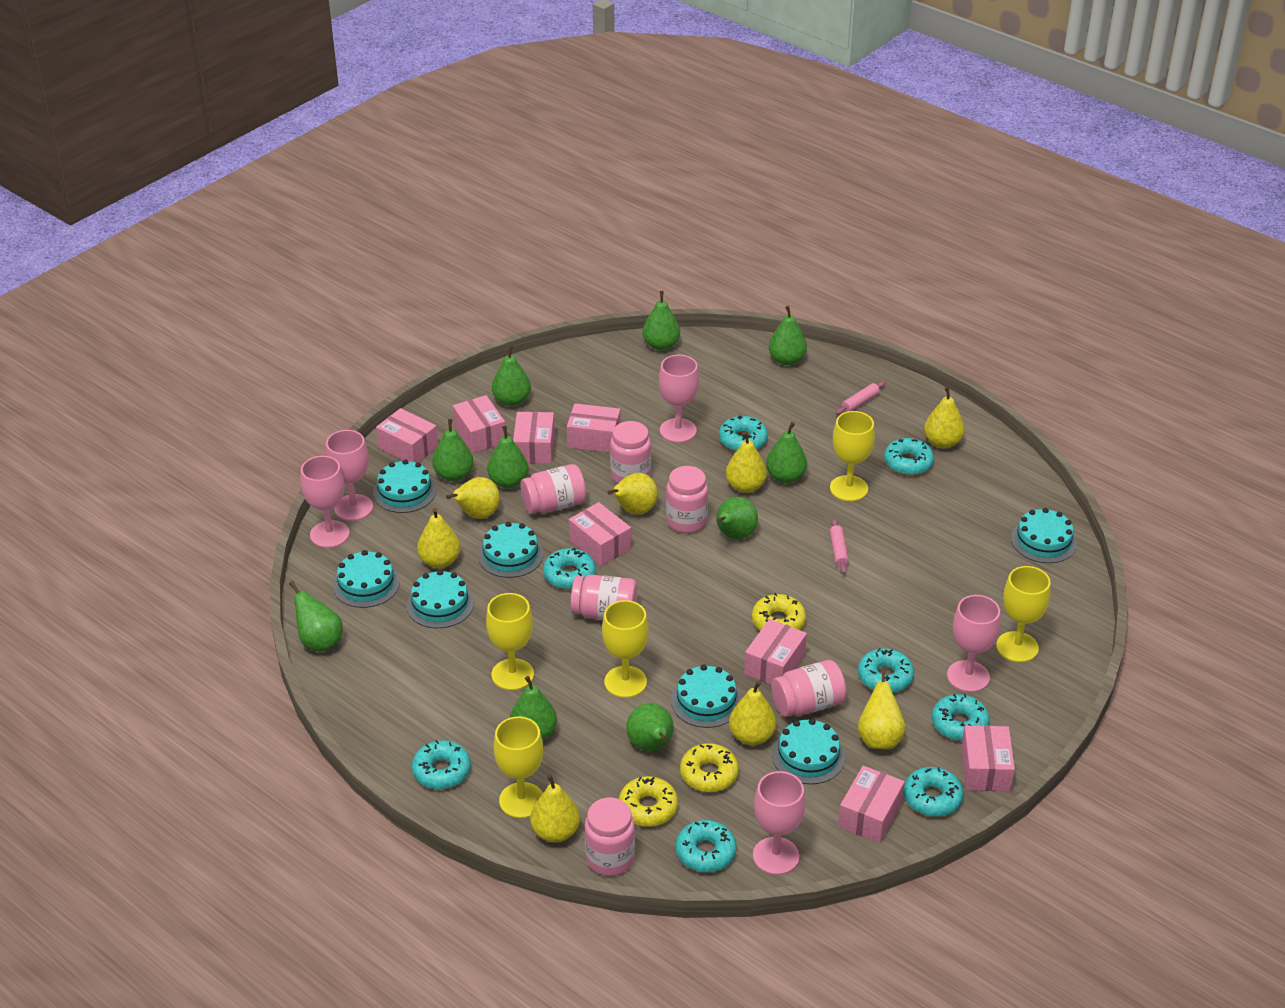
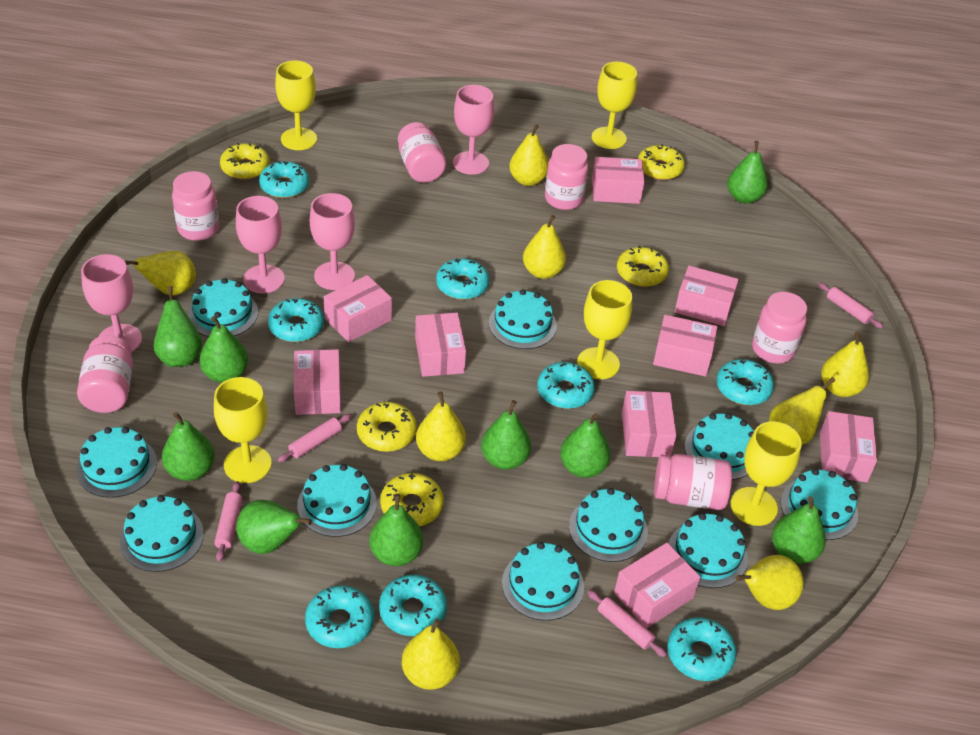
green pear: [289,581,342,652] [432,419,474,481] [487,426,529,488] [492,345,531,406] [510,676,557,740] [626,703,674,751] [643,291,680,350] [716,497,758,539] [766,422,807,483] [769,306,807,365] = 10 -> [153,286,202,367] [162,412,215,481] [200,316,248,383] [236,500,312,554] [369,494,423,566] [481,400,531,469] [560,413,611,478] [727,141,768,203] [772,496,826,564] = 9
pink box: [376,408,438,463] [453,395,505,453] [513,412,555,464] [567,403,621,453] [569,502,631,566] [744,619,807,685] [838,766,905,843] [961,725,1015,791] = 8 -> [294,349,341,415] [324,275,392,342] [415,313,466,377] [592,157,644,204] [614,543,700,628] [622,391,676,457] [653,315,717,377] [674,266,739,326] [820,411,877,483] = 9
pink goblet: [301,456,350,548] [326,430,373,521] [659,355,699,443] [753,771,805,875] [947,595,1000,692] = 5 -> [81,254,142,352] [236,196,285,293] [310,193,355,290] [453,85,494,175] = 4
pink rolling pin: [829,519,849,574] [836,381,885,415] = 2 -> [214,481,242,562] [278,414,352,463] [587,590,667,657] [818,283,883,329] = 4
turquoise cake: [333,550,400,608] [373,460,437,513] [406,570,474,628] [478,522,544,578] [671,665,742,728] [772,719,845,784] [1011,508,1077,563] = 7 -> [76,427,157,498] [120,495,204,572] [188,278,258,337] [297,464,377,537] [489,289,557,349] [502,542,584,621] [569,488,648,562] [669,513,748,588] [685,413,754,480] [781,469,858,540] = 10
yellow donut: [619,776,678,827] [680,743,739,792] [752,593,806,631] = 3 -> [220,143,270,180] [357,402,417,452] [380,473,444,527] [617,246,669,287] [638,144,685,180] = 5

